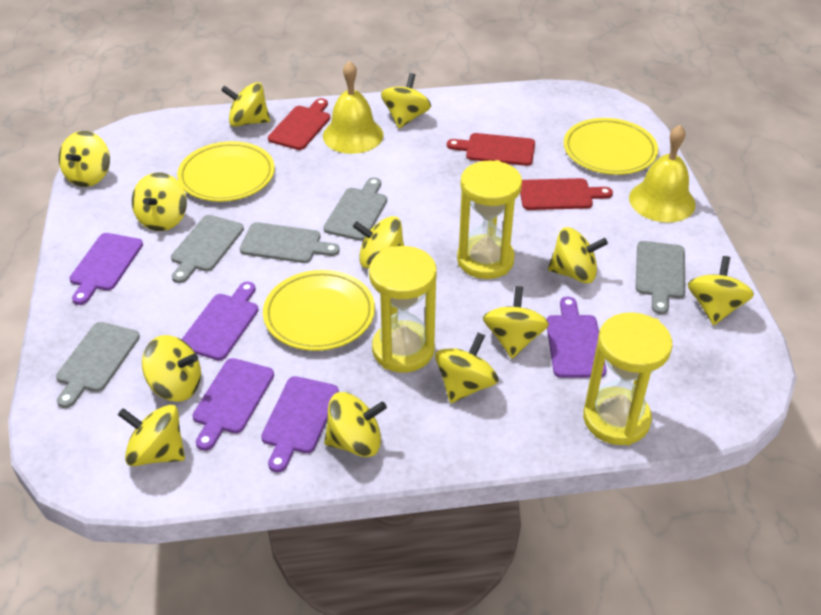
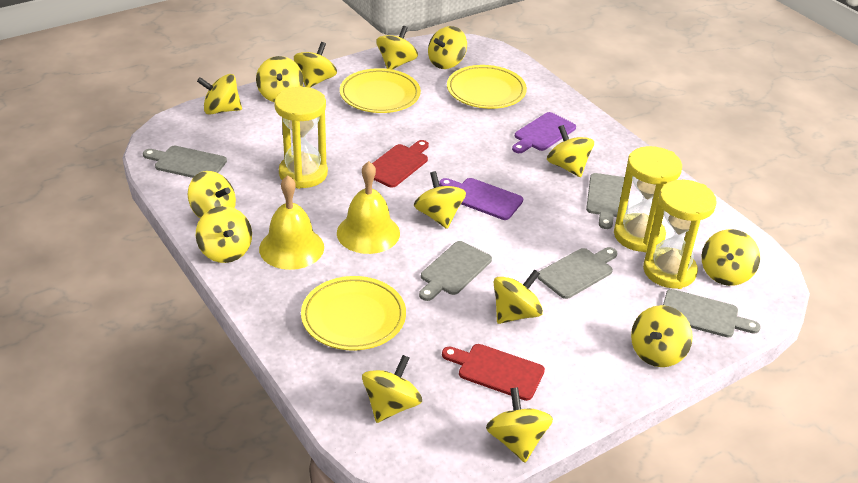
purple cutting board: [70,233,143,305] [182,282,258,360] [193,358,274,451] [261,376,339,473] [547,297,606,378] = 5 -> [439,178,523,220] [512,112,576,153] = 2
red cutting board: [268,98,330,150] [447,133,535,166] [520,178,613,210] = 3 -> [372,140,429,188] [442,344,545,401] = 2
yellow spinning top: [59,131,110,187] [118,405,185,466] [132,173,187,231] [142,335,201,402] [221,82,270,127] [324,392,387,457] [353,216,404,269] [381,73,431,129] [435,332,499,403] [483,286,549,359] [548,227,608,284] [688,256,754,325] = 12 -> [188,171,236,218] [196,206,252,263] [197,74,242,115] [256,56,303,102] [294,42,337,88] [362,355,422,423] [376,26,418,70] [414,171,466,229] [428,26,467,69] [486,387,553,462] [494,270,543,324] [547,125,594,177] [631,305,693,367] [702,229,760,286] = 14

